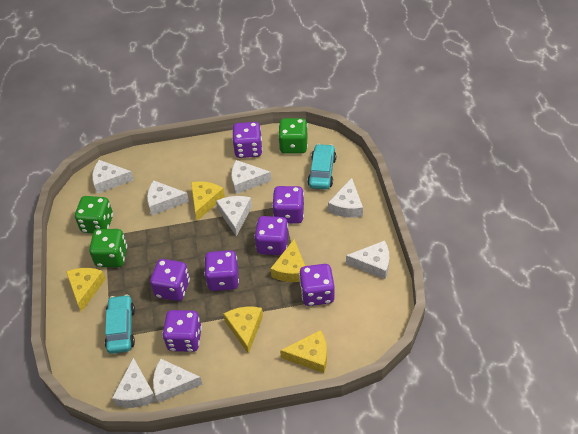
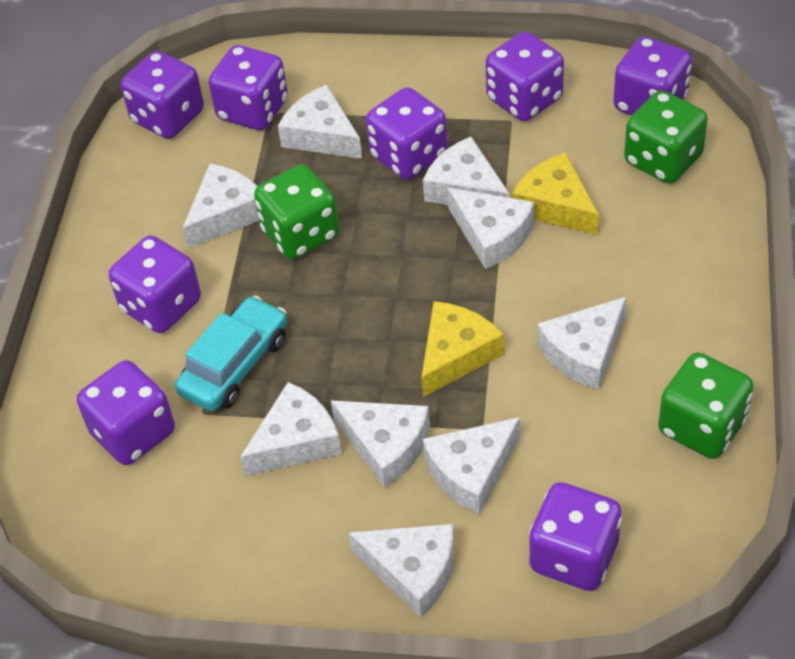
purple dice: [150,259,190,301] [162,310,202,352] [204,250,239,291] [232,122,263,158] [254,216,289,255] [272,186,304,224] [299,264,335,306] = 7 -> [77,360,175,465] [109,236,201,333] [121,51,204,139] [209,45,288,130] [366,87,448,179] [485,32,564,121] [529,482,622,591] [613,36,692,116] = 8
turquoise car: [105,294,135,354] [307,144,336,189] = 2 -> [175,296,287,411] = 1
white cheese: [92,160,134,194] [112,358,156,408] [147,180,189,215] [153,359,203,403] [216,196,252,237] [231,160,272,194] [328,178,363,217] [346,240,389,279] = 8 -> [183,164,259,248] [240,382,342,476] [278,85,362,159] [330,400,430,488] [349,524,454,618] [423,137,510,205] [423,417,520,514] [447,188,535,269] [537,296,627,390] = 9
yellow cheese: [66,268,106,312] [191,181,225,221] [224,307,263,354] [270,239,305,282] [280,330,327,373] = 5 -> [421,301,504,397] [512,152,599,235] = 2

